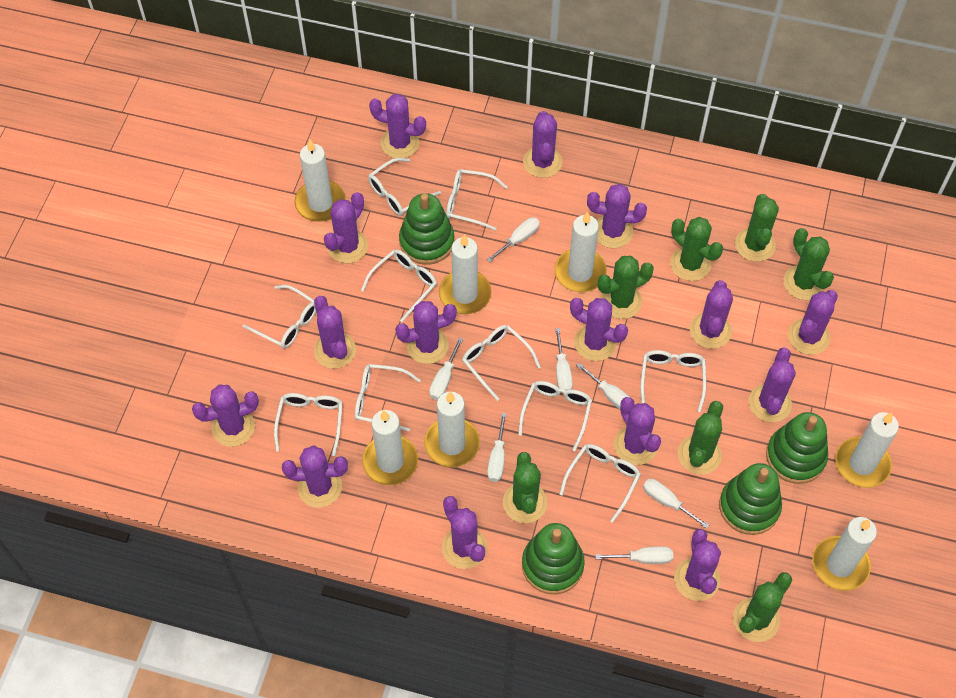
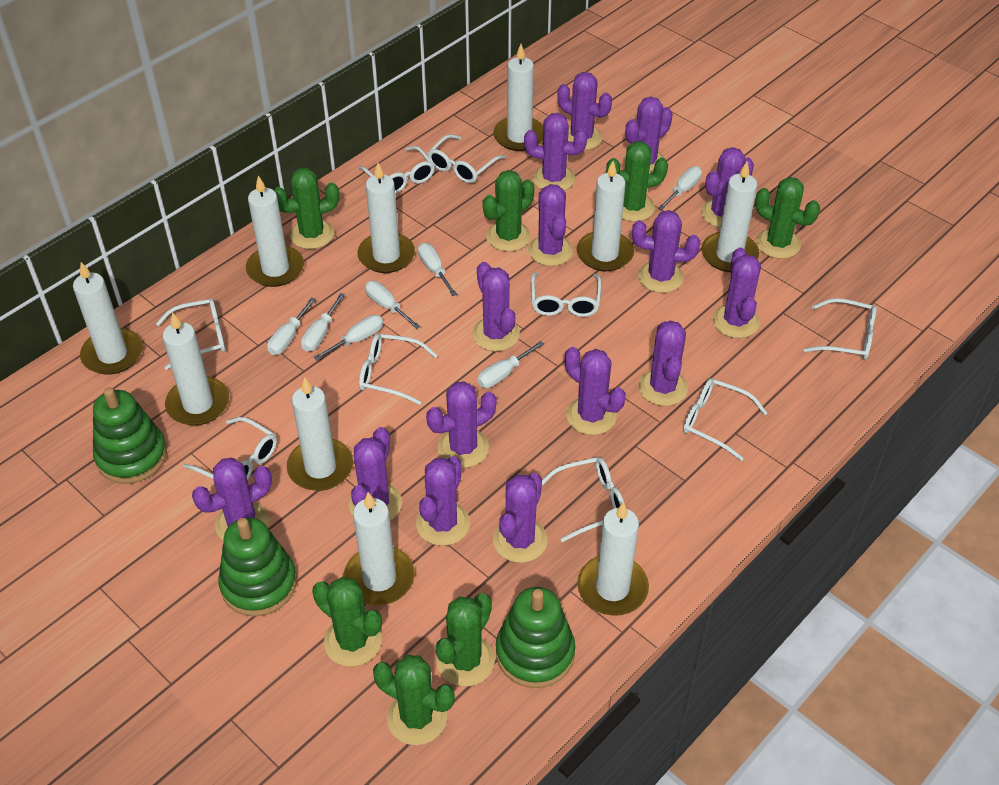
green stacking toy: [399,193,454,265] [522,523,585,594] [719,463,782,535] [766,412,828,484] = 4 -> [93,387,167,484] [218,517,297,617] [496,587,575,688] = 3
white candle: [295,139,346,221] [362,410,418,485] [424,392,480,467] [439,234,492,314] [555,211,607,292] [812,517,877,591] [835,412,899,488] = 7 -> [73,262,143,375] [163,312,229,426] [246,175,304,287] [287,377,353,491] [344,492,415,606] [357,163,415,273] [493,44,543,151] [577,161,634,271] [577,502,649,616] [701,162,759,272] = 10
white glasses: [242,285,316,349] [274,393,343,456] [355,364,421,432] [361,249,437,322] [368,158,441,216] [446,169,507,231] [462,325,541,401] [518,381,592,451] [559,444,641,523] [641,350,706,412] = 10 -> [156,298,226,370] [183,417,277,480] [359,146,435,194] [359,333,438,405] [428,134,505,183] [531,272,601,317] [542,457,625,542] [683,378,767,461] [804,298,877,360] = 9

